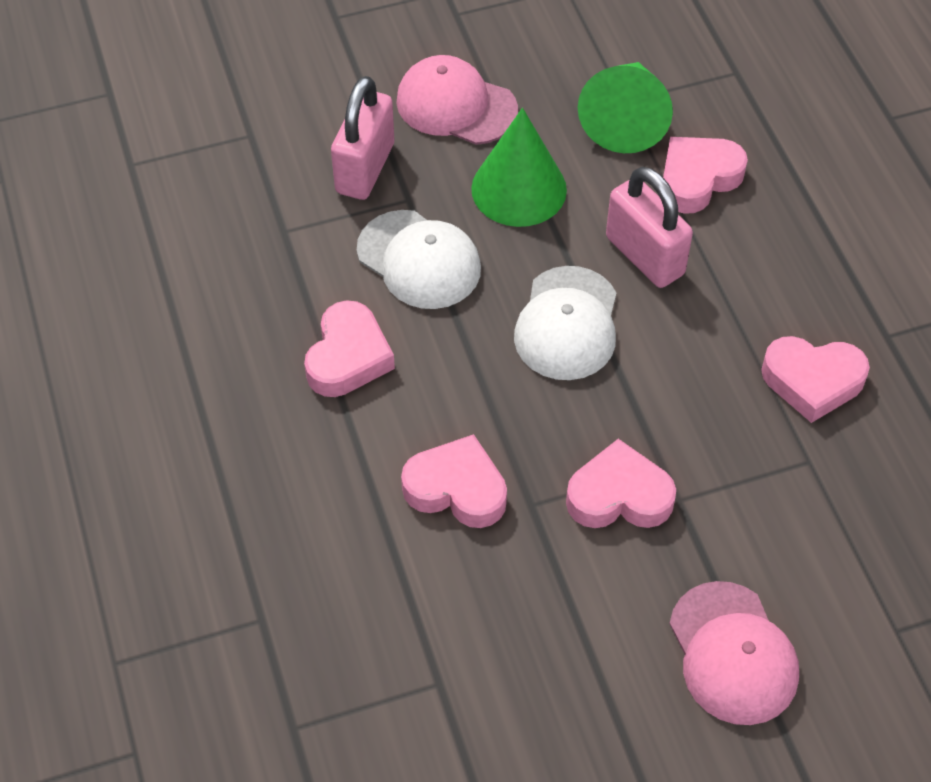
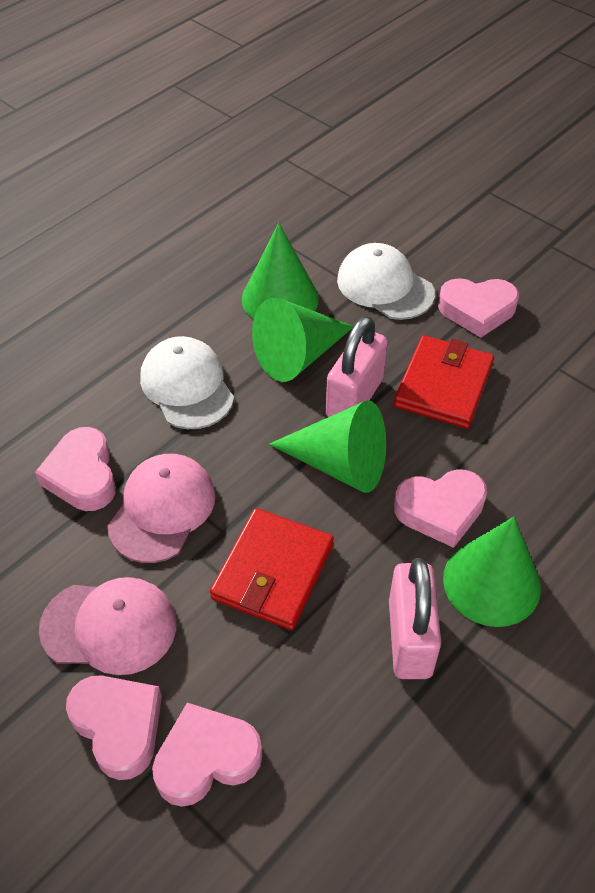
green cone: [471,108,567,227] [578,62,673,153] = 2 -> [242,223,319,319] [252,298,354,382] [269,400,386,493] [443,517,541,627] = 4
red wallet: none = 0 -> [210,508,334,630] [394,335,494,429] = 2

